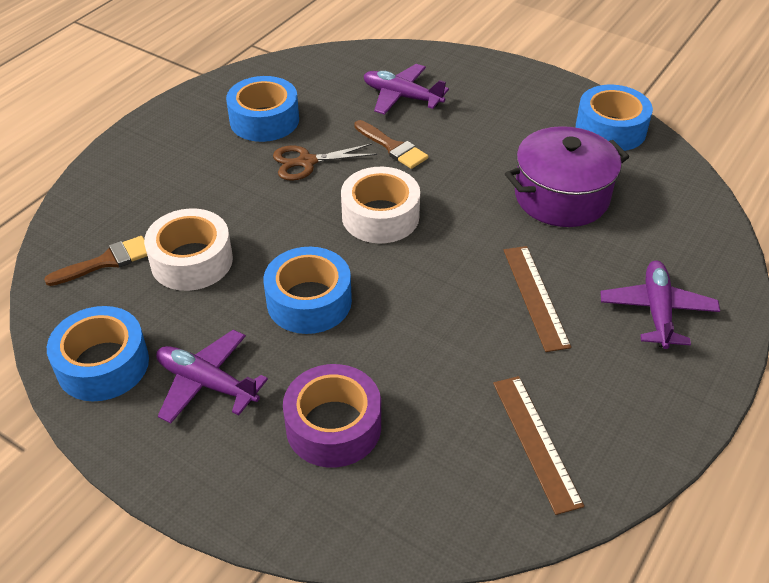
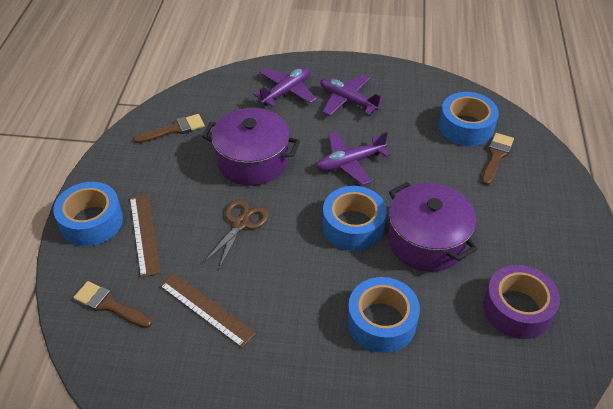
brown brush: [44,236,147,286] [354,120,428,169] = 2 -> [73,281,152,328] [134,114,205,143] [482,133,514,185] = 3
purple pot: [505,126,629,227] = 1 -> [202,108,300,185] [388,182,477,272] = 2
white tape: [144,208,233,291] [341,167,420,243] = 2 -> none = 0

